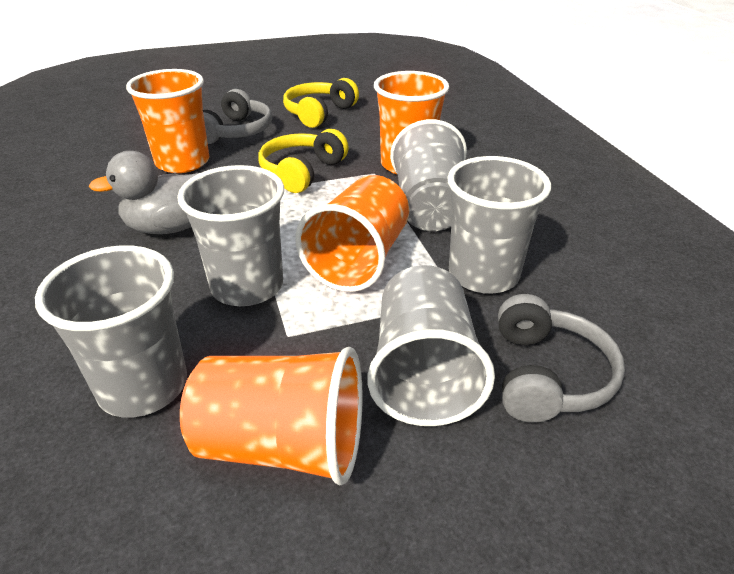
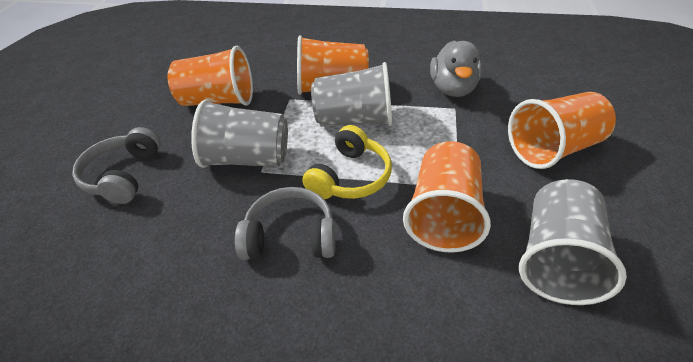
grey cup: [35,245,187,418] [177,165,284,306] [367,265,495,426] [390,119,467,231] [447,156,551,294] = 5 -> [191,99,288,168] [311,62,392,127] [519,179,627,305] = 3
yellow headphones: [258,129,349,193] [283,78,359,128] = 2 -> [302,125,392,199] = 1

